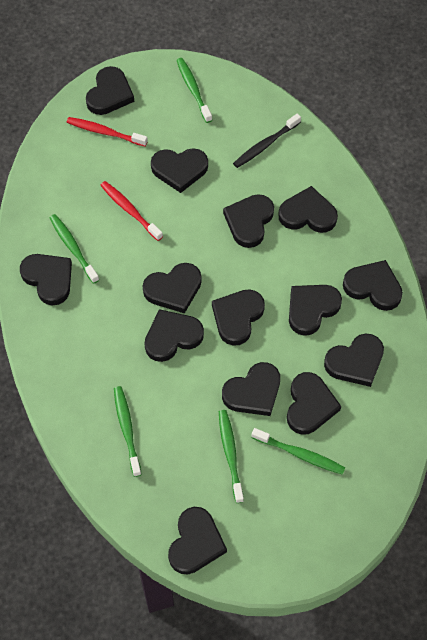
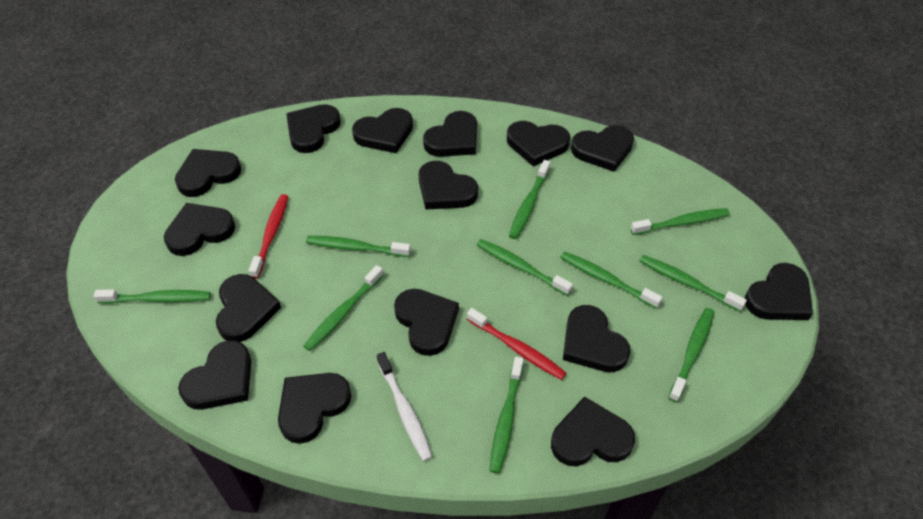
black heart: [20,254,72,305] [86,66,134,115] [143,263,202,313] [144,309,204,362] [151,148,208,193] [168,507,227,574] [212,289,265,346] [222,362,280,416] [223,194,274,248] [278,186,338,233] [287,372,341,435] [289,285,342,336] [324,334,384,387] [343,260,403,311] = 14 -> [164,203,235,256] [175,149,241,197] [178,340,251,410] [216,274,281,342] [278,373,351,444] [286,104,341,153] [352,108,413,153] [394,289,459,356] [419,161,478,209] [423,111,477,157] [507,121,570,166] [551,396,635,466] [563,305,630,372] [571,125,634,172] [745,263,813,320] = 15
black toothbrush: [233,114,301,168] = 1 -> none = 0
green toothbrush: [49,214,99,284] [114,386,142,477] [177,58,212,123] [219,410,244,503] [251,428,345,475] = 5 -> [94,289,211,304] [303,265,384,351] [306,236,411,257] [477,239,573,296] [489,357,524,474] [509,160,551,239] [560,251,663,309] [630,208,730,235] [639,255,747,312] [668,308,714,402] = 10
white toothbrush: none = 0 -> [377,352,433,461] = 1

